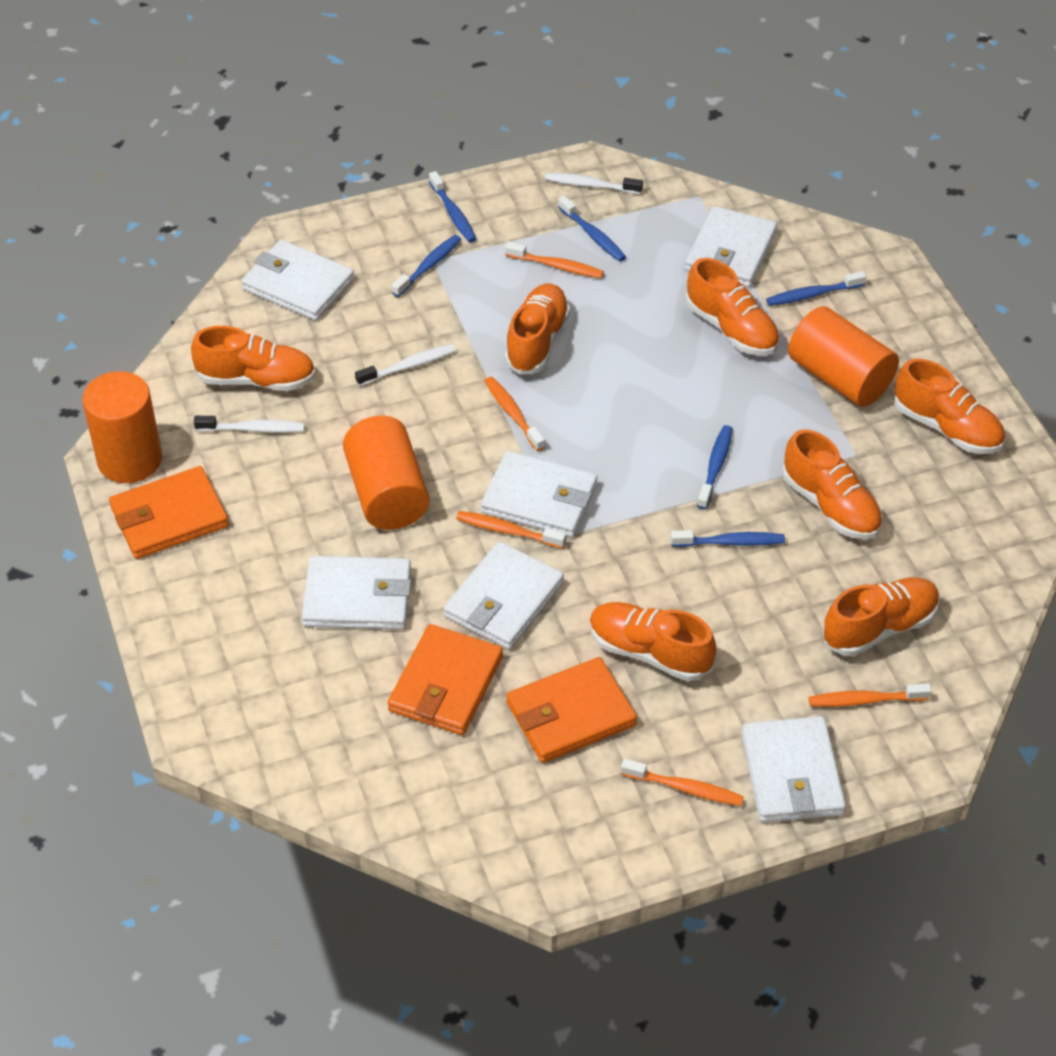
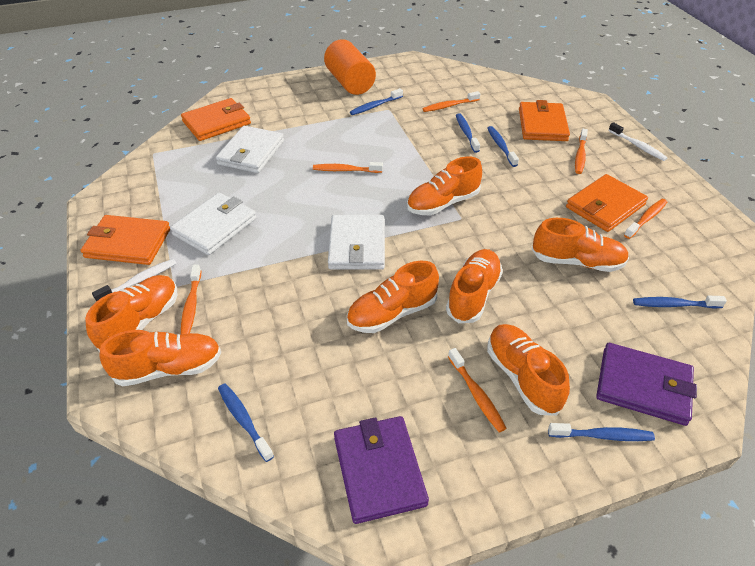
orange cylinder: [82,371,162,483] [343,416,430,530] [788,306,899,407] = 3 -> [324,39,376,95] = 1
orange toothbrush: [456,511,566,549] [485,377,545,452] [505,242,604,278] [621,759,744,806] [809,683,932,707] = 5 -> [181,264,201,334] [313,162,383,173] [423,91,480,112] [448,348,507,432] [575,129,588,174] [624,199,667,239] = 6
orange wallet: [109,466,229,559] [388,624,503,735] [506,657,637,763] = 3 -> [81,215,170,265] [181,98,251,141] [519,100,570,141] [566,174,648,232] = 4
purple wallet: none = 0 -> [334,416,429,524] [596,343,697,426] = 2
white toothbrush: [194,416,304,433] [355,344,456,386] [545,173,643,194] = 3 -> [92,259,176,301] [608,122,668,161] = 2
white wallet: [242,240,355,320] [302,556,411,630] [443,541,564,650] [481,451,598,538] [685,206,777,287] [741,716,846,823] = 6 -> [170,193,257,255] [216,126,284,173] [328,215,385,270] = 3

